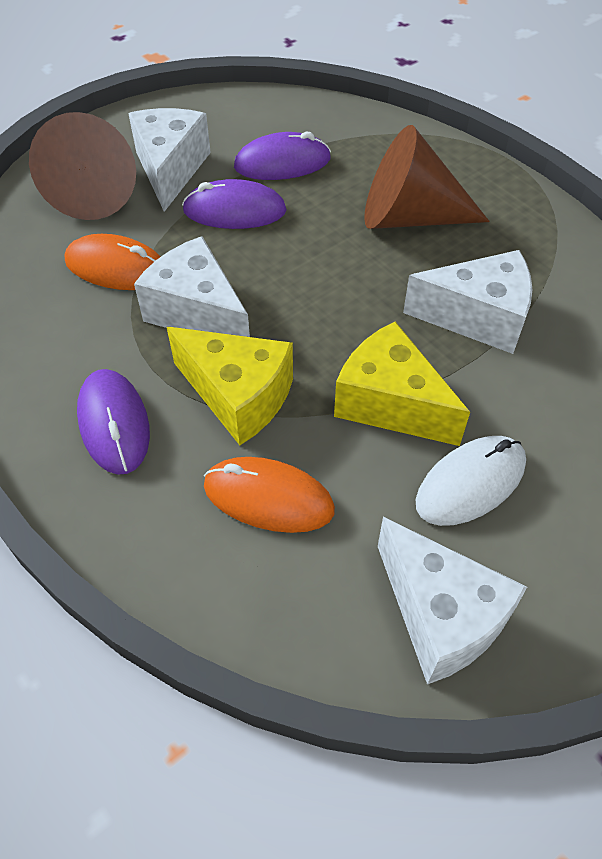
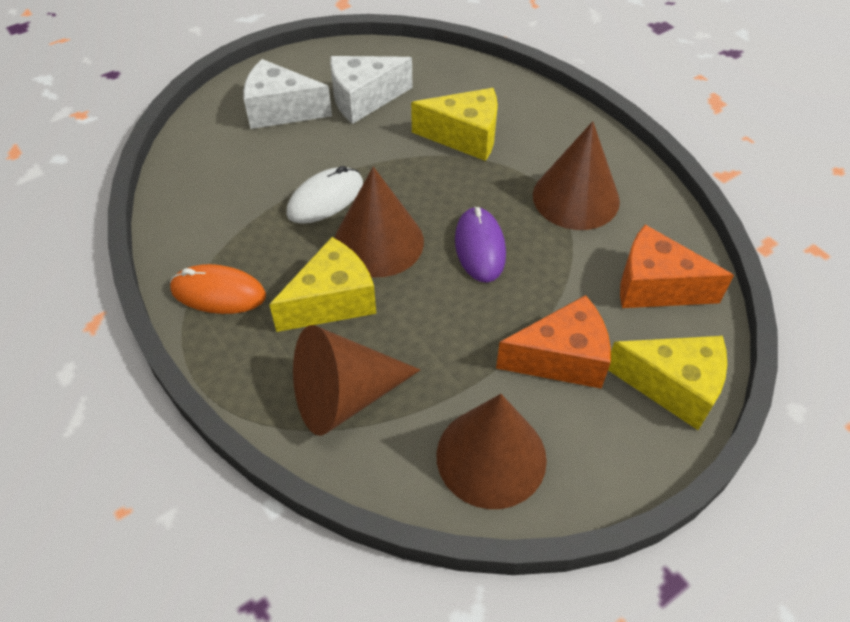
brown cone: [29,112,136,220] [364,125,490,229] = 2 -> [293,325,420,436] [334,167,424,277] [436,394,547,509] [533,121,620,230] = 4
orange cheese: none = 0 -> [496,295,611,389] [620,225,734,308] = 2
orange mouse: [65,234,161,290] [204,457,335,533] = 2 -> [170,264,266,314] = 1
purple mouse: [77,369,150,475] [182,179,287,229] [234,131,331,180] = 3 -> [455,206,506,283] = 1
white cheese: [128,108,211,212] [134,236,250,337] [378,517,527,684] [403,250,532,354] = 4 -> [243,59,332,129] [330,56,412,124] = 2
yellow cheese: [167,327,293,445] [334,322,470,446] = 2 -> [269,237,376,332] [411,88,498,161] [608,336,727,430] = 3

